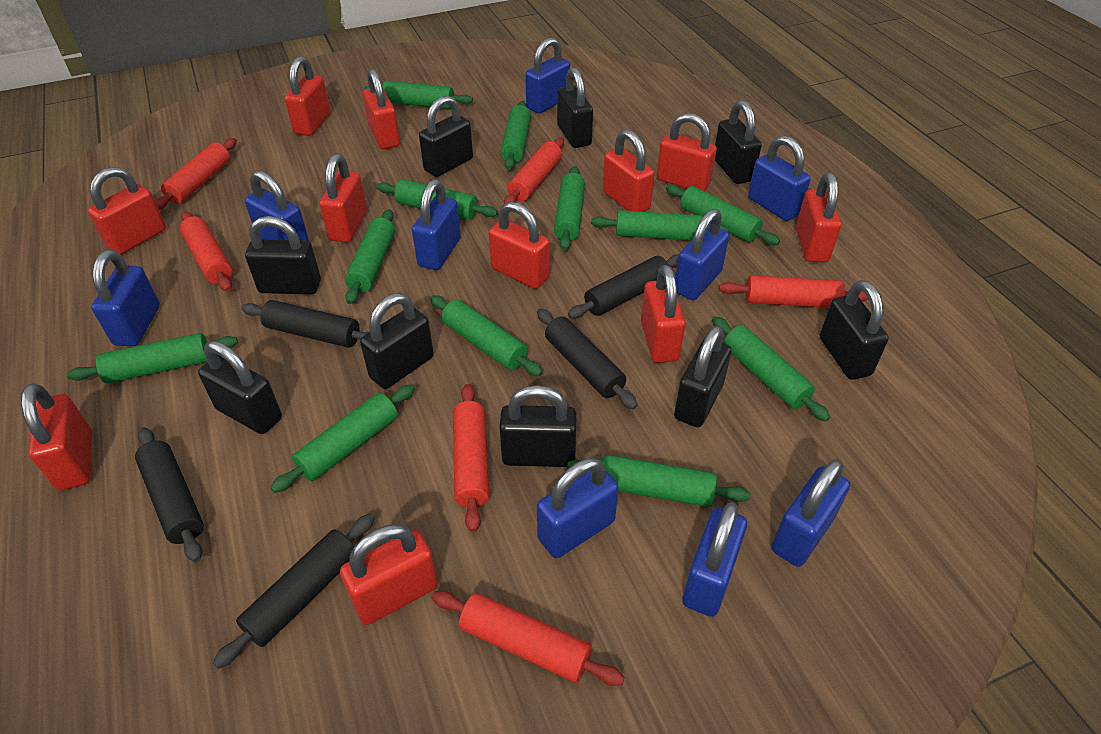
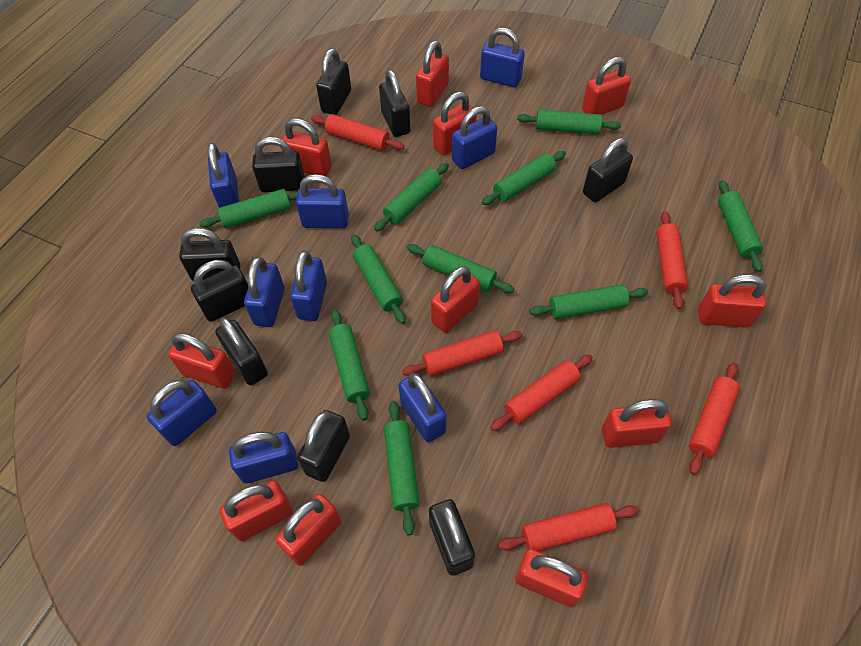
black rolling pin: [135,427,204,562] [213,514,375,669] [241,300,369,348] [537,309,638,410] [568,254,679,318] = 5 -> none = 0
green rolling pin: [67,333,238,383] [270,384,415,493] [345,209,395,304] [364,81,473,109] [377,179,498,220] [430,295,543,376] [500,101,531,170] [554,166,585,250] [567,455,750,507] [591,210,728,241] [666,184,780,245] [712,316,830,422] = 12 -> [199,189,297,228] [329,310,370,421] [351,234,406,324] [374,163,449,231] [384,401,419,535] [407,244,514,293] [482,151,566,205] [517,109,621,134] [529,284,648,319] [718,180,763,272] = 10

